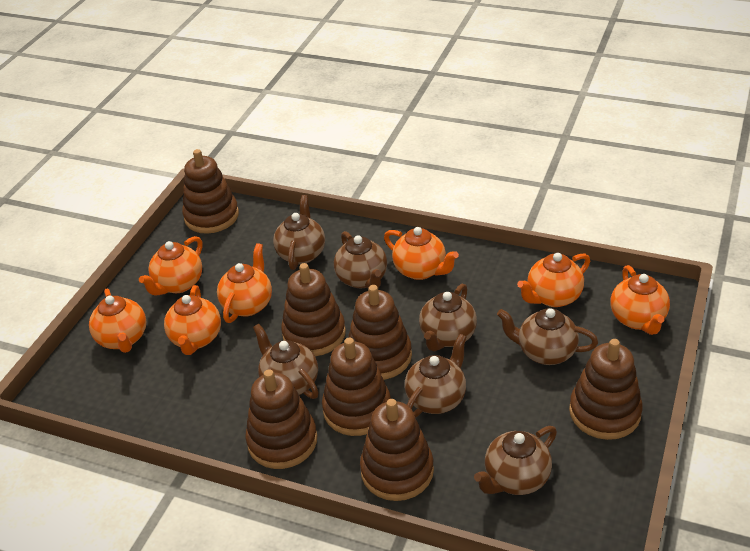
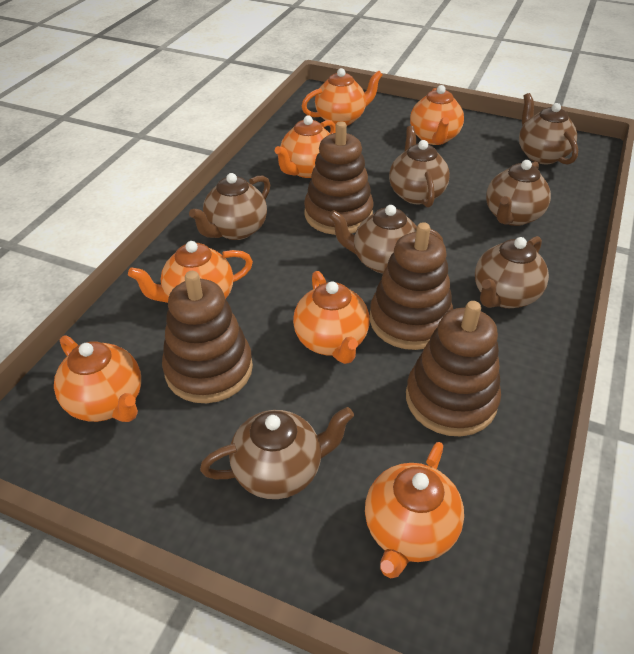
brown stacking toy: [182,149,239,234] [245,369,317,469] [281,263,346,356] [322,337,391,436] [348,285,412,380] [360,399,434,501] [569,339,643,440] = 7 -> [162,271,253,403] [304,121,374,235] [370,222,453,350] [406,301,501,436] = 4

